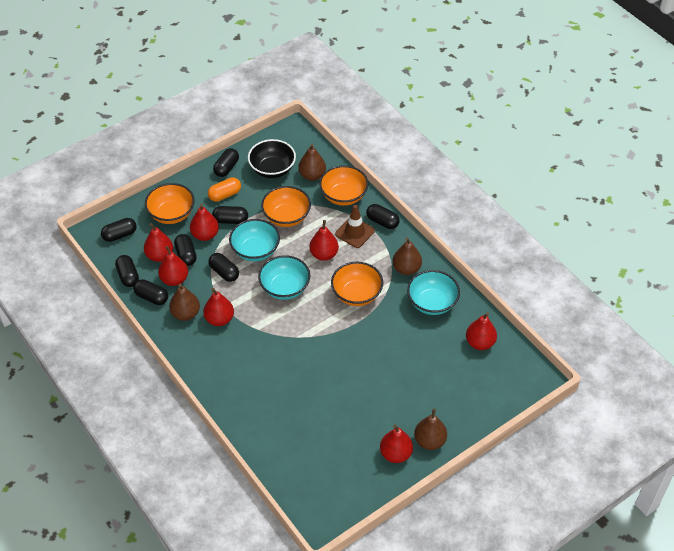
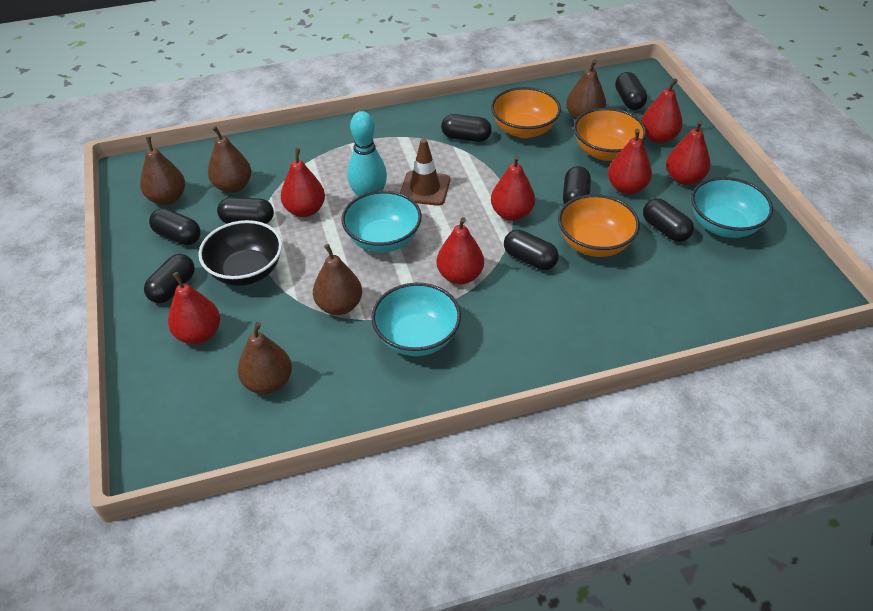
brown pear: [169,284,200,321] [298,143,326,181] [393,237,422,275] [414,409,447,450] = 4 -> [140,136,185,205] [208,126,251,193] [238,322,292,394] [313,244,362,315] [566,60,606,120] = 5
orange bowl: [145,183,195,224] [261,186,311,227] [319,165,369,206] [331,262,383,306] = 4 -> [491,87,561,138] [558,194,640,257] [574,108,646,161] = 3
orange capsule: [208,177,241,202] = 1 -> none = 0
turquoise bowling pin: none = 0 -> [347,111,387,197] = 1

